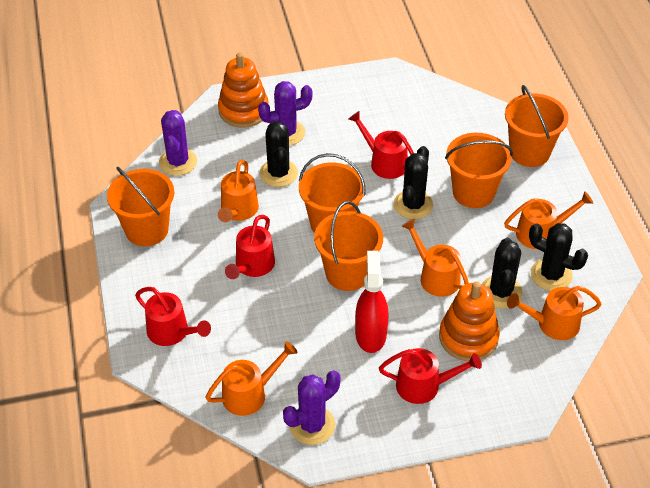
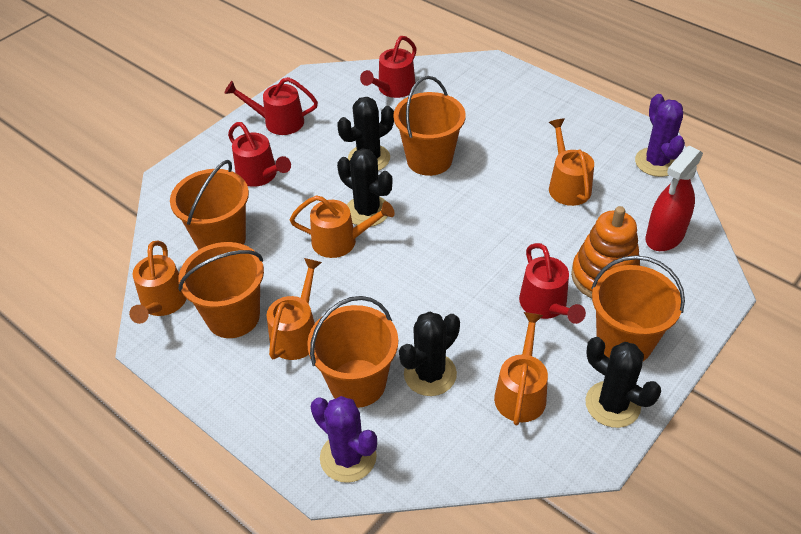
orange stacking toy: [218,53,269,128] [439,281,500,361] = 2 -> [571,206,640,298] = 1
purple cactus: [159,110,197,176] [258,81,313,146] [283,370,340,445] = 3 -> [311,396,377,483] [635,94,685,177] = 2

